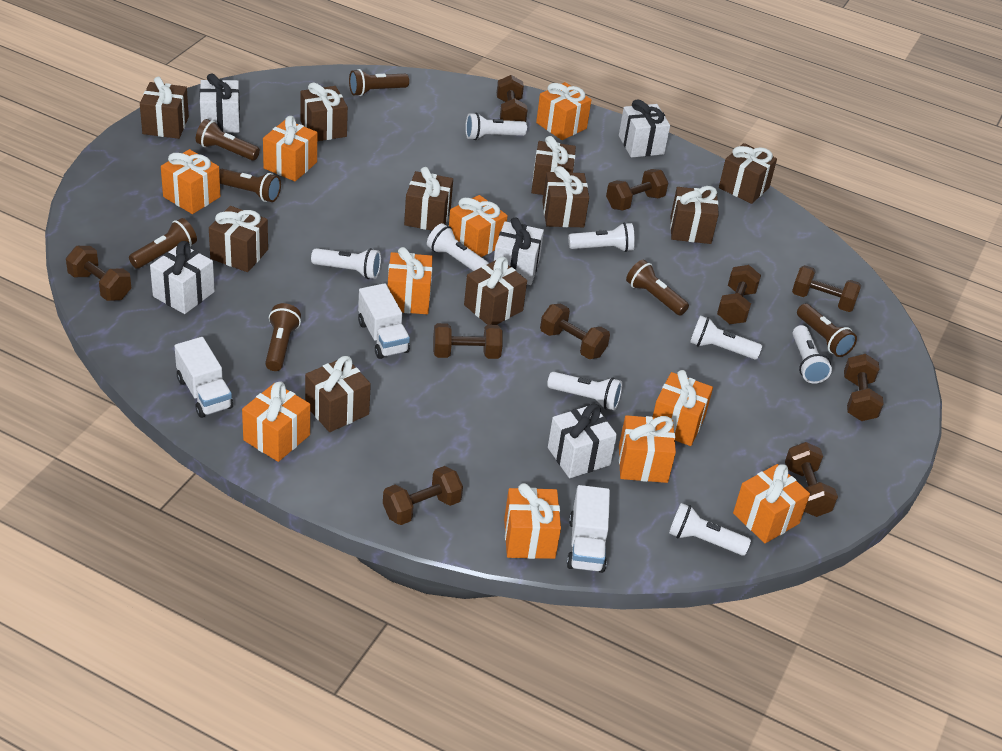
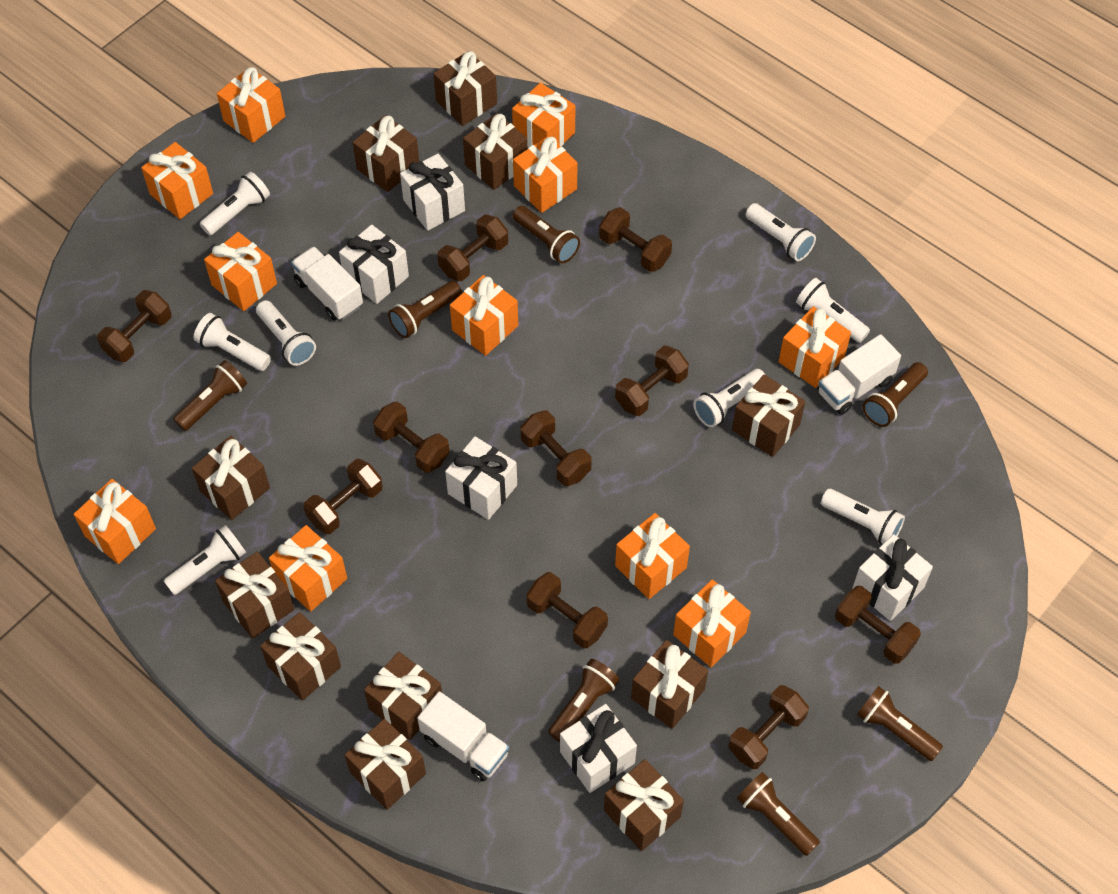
brown gift: [140,77,189,139] [209,206,268,272] [300,82,348,141] [305,356,371,432] [404,167,453,230] [464,257,527,325] [531,136,576,195] [542,166,589,227] [670,186,719,244] [719,143,777,204] = 10 -> [192,436,270,520] [215,552,294,639] [260,612,341,701] [345,719,426,810] [353,115,419,192] [364,652,442,740] [433,51,497,126] [463,113,527,190] [604,759,684,851] [631,640,708,729] [732,375,805,457] = 11
orange gift: [161,149,220,214] [242,382,310,462] [263,116,317,181] [388,247,433,314] [449,195,508,257] [504,483,561,559] [536,82,591,140] [619,415,676,483] [653,370,713,446] [733,464,810,543] = 10 -> [74,479,156,564] [141,142,213,219] [204,232,277,311] [217,67,285,143] [269,525,347,612] [450,275,518,356] [512,83,576,147] [513,136,578,213] [615,513,690,599] [673,580,751,667] [779,306,851,388] = 11

